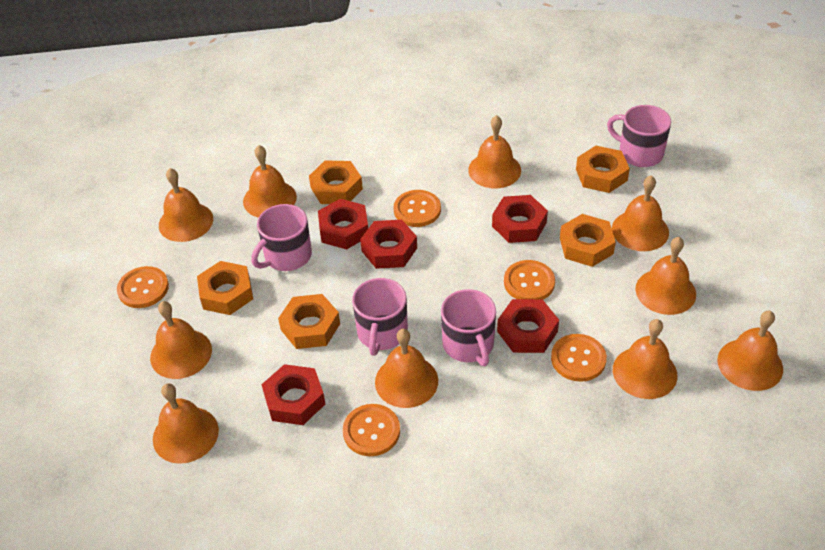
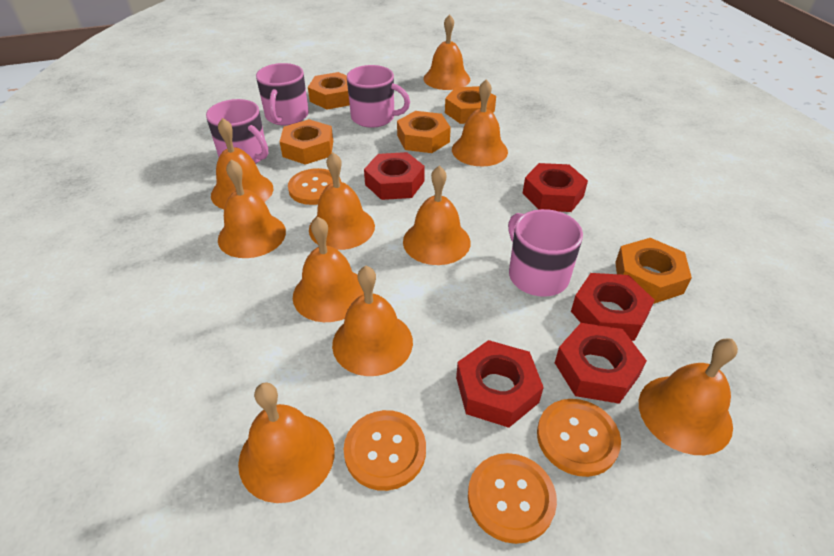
orange button: [117,266,169,308] [343,404,400,456] [394,190,441,227] [504,260,555,300] [551,334,607,382] = 5 -> [288,168,341,205] [343,410,426,491] [468,453,557,544] [537,399,621,477] = 4

